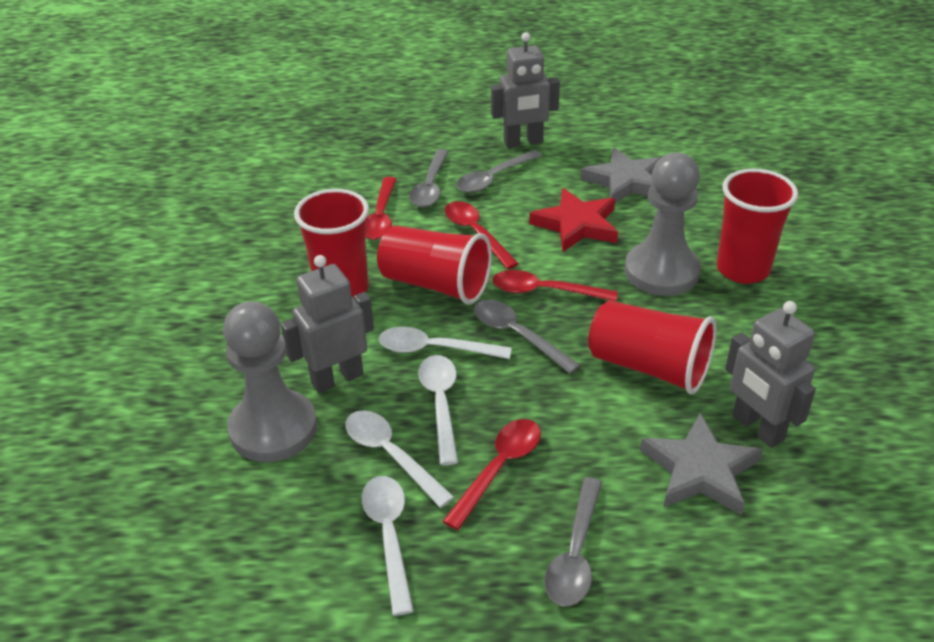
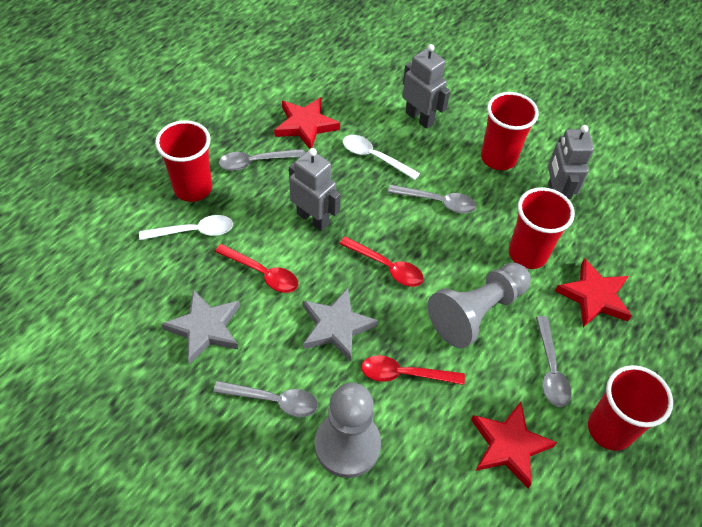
red spoon: [366,177,396,240] [443,419,541,530] [445,201,519,269] [492,270,618,302] = 4 -> [215,244,298,293] [339,236,424,287] [361,356,465,385] = 3
red star: [529,188,618,252] = 1 -> [274,97,340,149] [471,402,557,488] [555,258,632,327] = 3
white spoon: [345,410,454,508] [362,476,414,616] [379,327,512,359] [418,355,458,465] = 4 -> [139,215,233,240] [343,135,420,180] = 2

